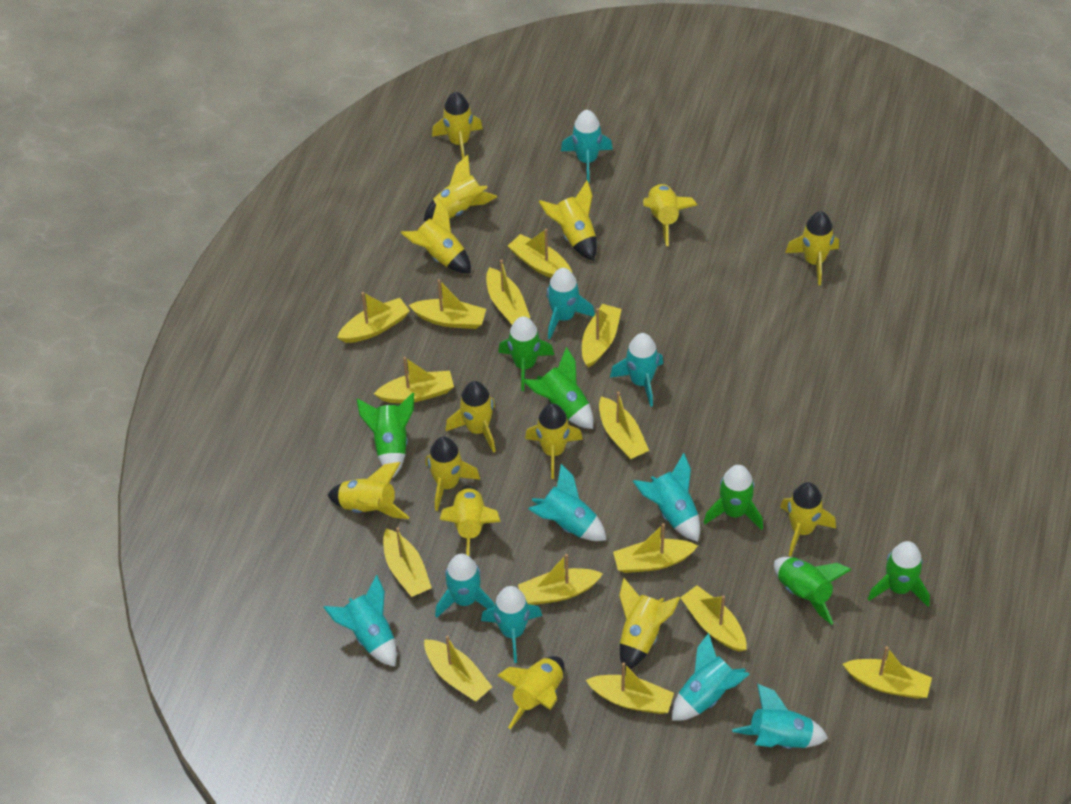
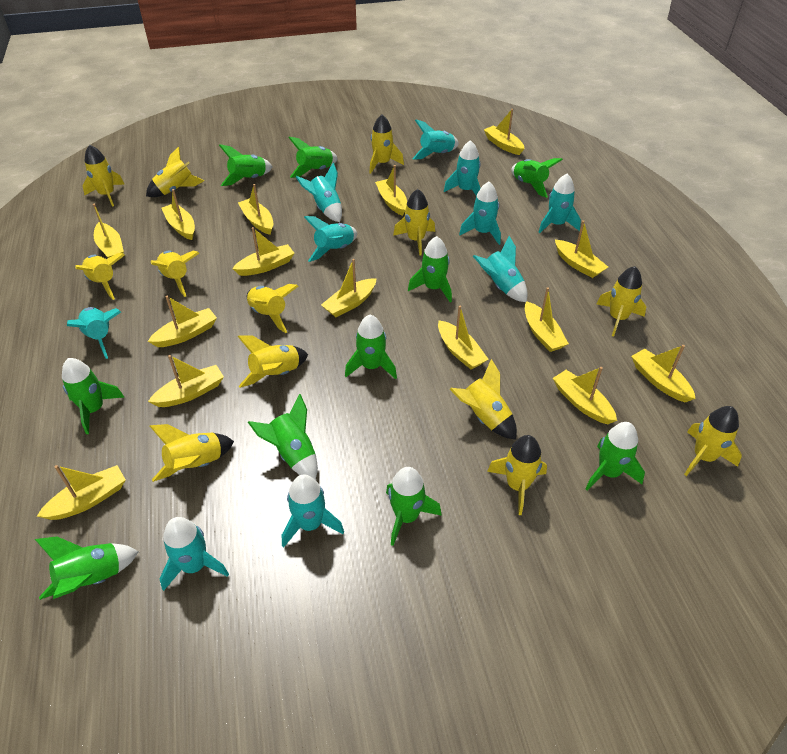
green rocket: [357,393,414,477] [498,316,554,391] [523,347,593,429] [703,465,763,530] [774,557,852,625] [868,541,930,607] = 6 -> [35,537,139,600] [62,358,124,434] [219,144,272,186] [248,394,318,480] [288,137,338,178] [345,315,397,379] [386,467,442,546] [408,236,452,303] [511,158,563,198] [585,422,645,491] = 10
yellow boat: [337,292,410,343] [374,357,454,403] [383,527,432,597] [409,279,486,329] [424,636,492,702] [486,259,530,325] [508,229,572,278] [518,554,603,605] [582,304,622,367] [586,662,674,714] [599,391,649,459] [613,523,698,573] [680,585,747,652] [843,646,932,699] = 14 -> [37,465,126,520] [93,203,124,258] [148,296,217,347] [148,355,224,407] [162,189,195,240] [232,227,294,276] [238,184,273,235] [321,259,377,317] [375,165,407,216] [438,306,489,369] [484,109,524,155] [525,287,569,352] [553,367,617,424] [555,220,608,278] [631,345,696,402] = 15
yellow rocket: [328,462,409,519] [401,198,471,273] [424,155,497,221] [425,437,480,511] [432,92,483,159] [440,486,501,556] [446,381,496,453] [497,656,565,729] [525,403,583,479] [539,180,597,261] [619,578,680,671] [643,184,697,246] [780,482,836,556] [785,211,839,285] = 14 -> [75,253,125,300] [82,145,125,207] [146,147,204,197] [150,250,199,297] [150,424,234,482] [238,336,308,388] [247,284,298,333] [369,115,404,174] [393,189,435,256] [450,359,517,440] [487,435,547,515] [597,266,646,337] [684,406,742,476] = 13

